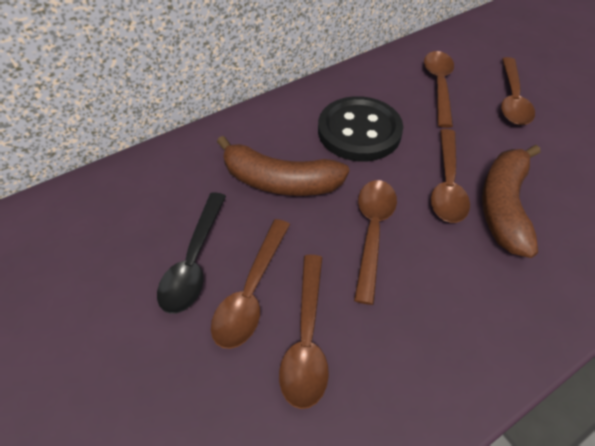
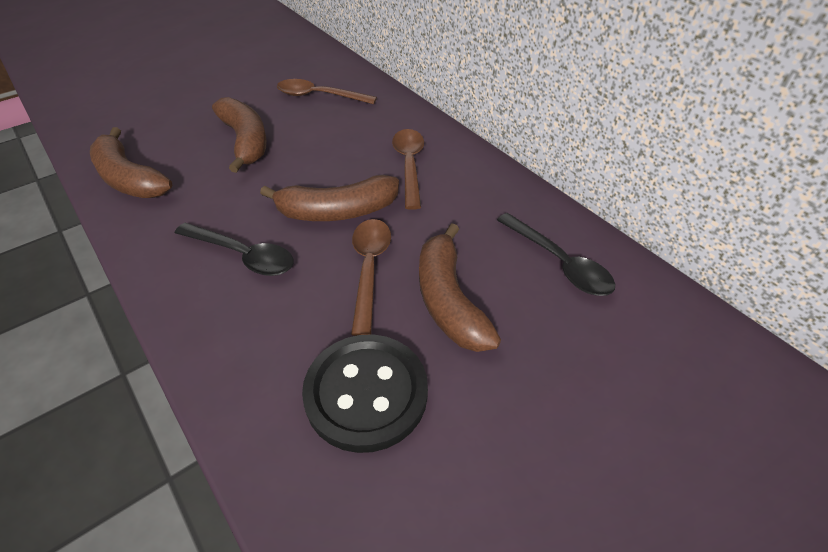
black spoon: [157,192,226,314] = 1 -> [175,223,294,276] [497,213,615,296] = 2
brown banana: [217,136,349,196] [482,145,540,258] = 2 -> [90,127,172,198] [212,97,267,173] [260,175,399,221] [419,223,501,352] = 4
brown spoon: [211,219,290,349] [279,255,329,409] [354,180,397,305] [424,51,454,128] [431,129,470,223] [501,57,535,125] = 6 -> [277,79,377,104] [351,219,391,336] [392,129,424,210] = 3

